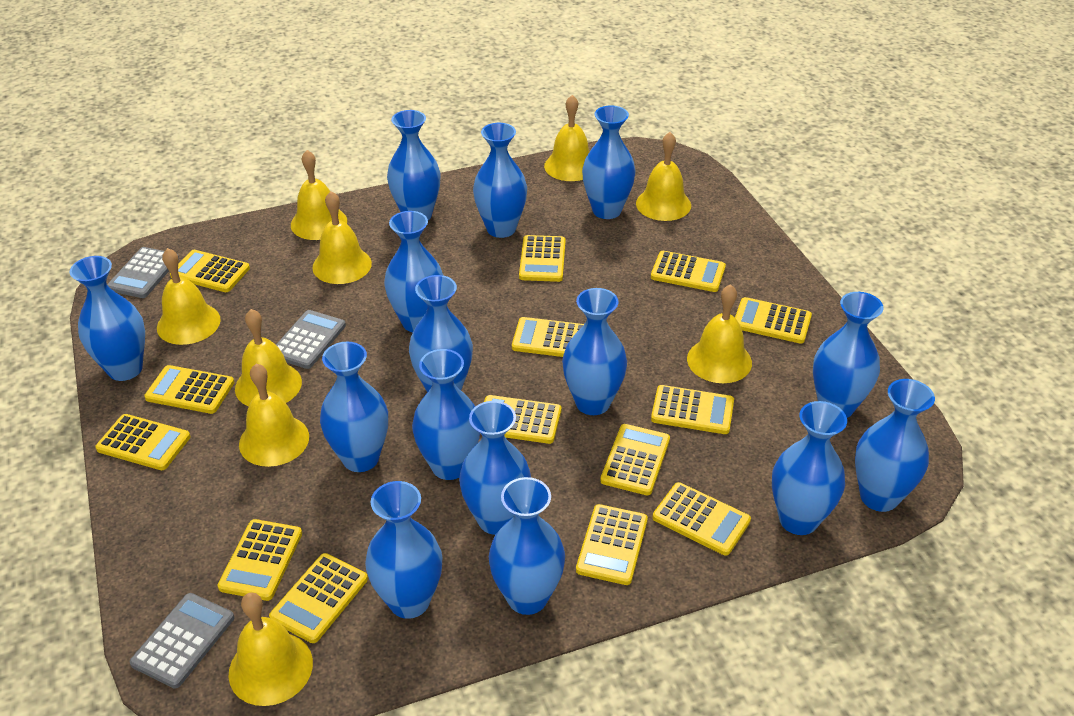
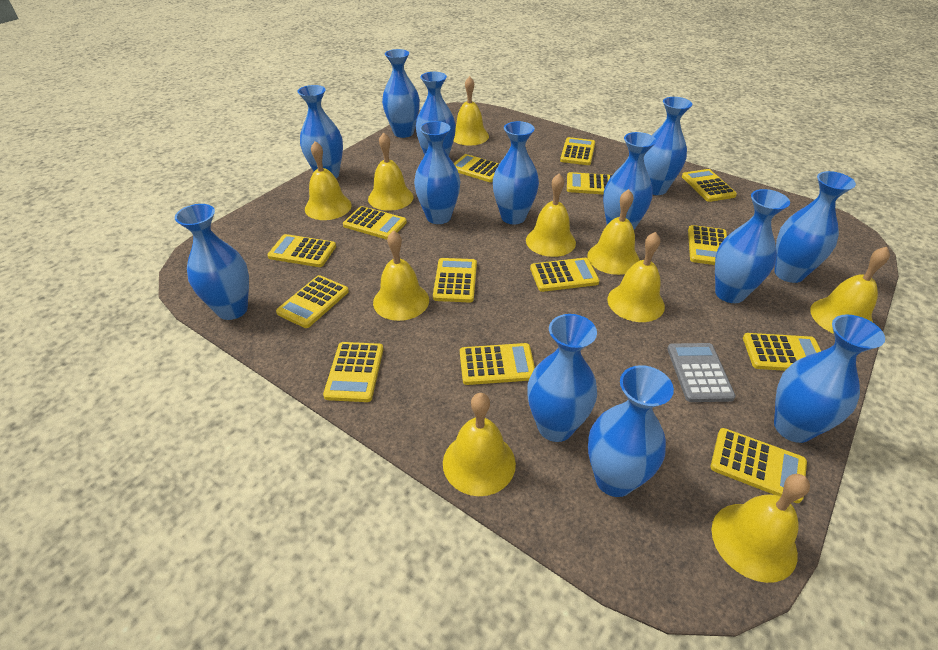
blue vase: [70,256,145,381] [320,342,388,472] [365,481,443,619] [384,211,444,332] [387,110,441,220] [409,275,473,393] [412,349,480,480] [459,401,531,535] [473,123,527,238] [489,477,565,615] [562,288,627,415] [582,105,636,219] [772,401,847,535] [813,292,884,418] [855,379,935,512] = 15 -> [175,204,249,320] [297,85,343,178] [382,49,420,138] [414,121,460,224] [416,72,456,156] [493,121,539,224] [527,314,597,442] [588,365,674,497] [603,132,656,230] [644,97,692,195] [715,189,790,303] [774,171,856,283] [774,314,885,443] = 13
grey calculator: [107,247,179,298] [130,593,234,689] [276,310,346,369] = 3 -> [667,343,736,402] = 1
yellow bell: [157,248,221,345] [229,592,313,706] [235,309,302,407] [239,364,309,467] [291,150,347,240] [312,191,372,284] [544,95,589,181] [636,132,691,221] [687,284,752,383] = 9 -> [305,141,352,220] [368,133,413,211] [373,230,429,321] [443,393,516,496] [454,76,489,146] [526,173,576,257] [587,189,640,275] [607,232,665,322] [711,474,810,583] [810,247,890,334] = 10

